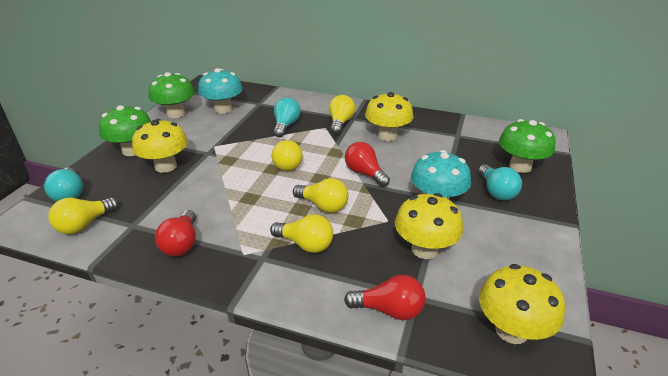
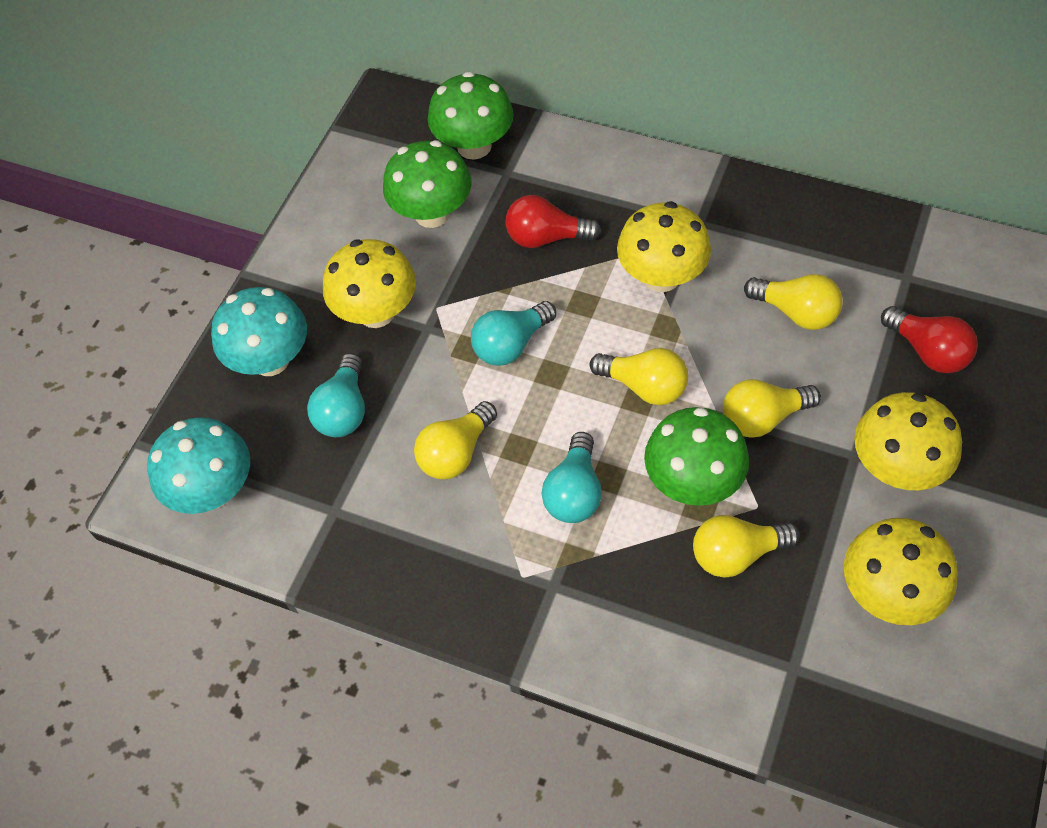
red light bulb: [155,210,196,256] [344,275,425,320] [345,142,390,187] = 3 -> [505,195,601,248] [881,306,978,373] = 2

